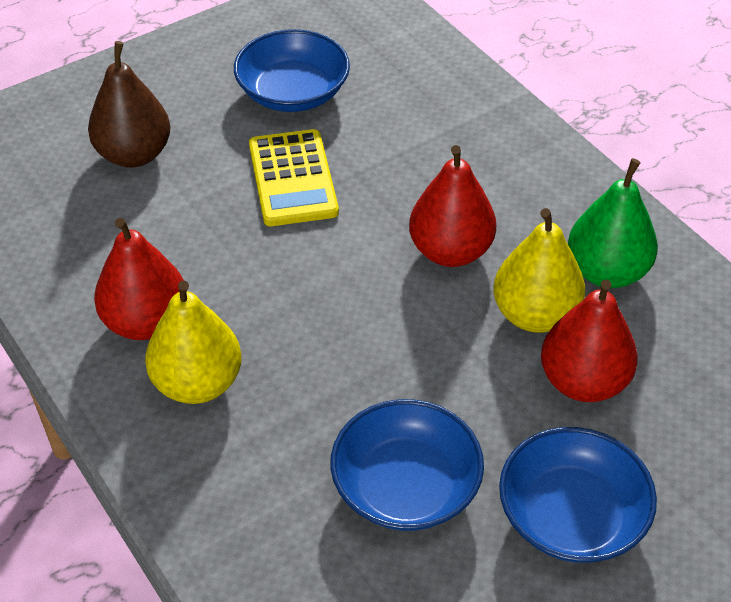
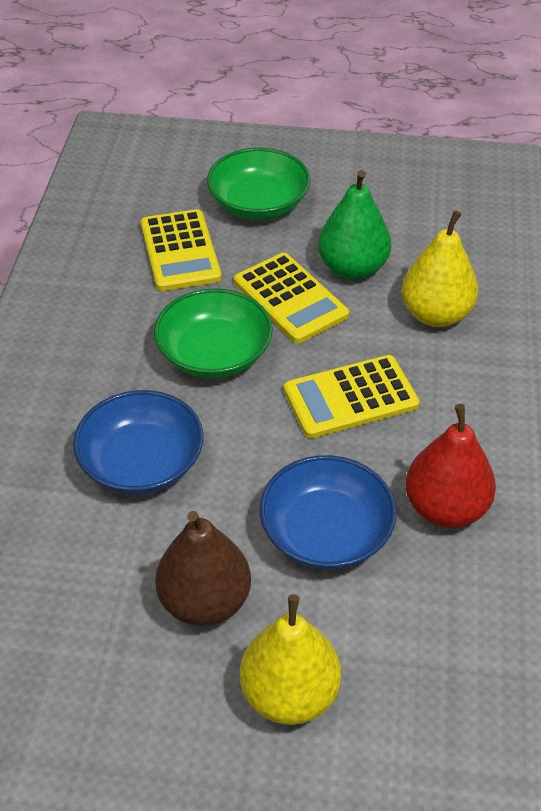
blue bowl: [234,29,350,112] [330,399,484,531] [499,427,657,563] = 3 -> [73,390,204,494] [260,455,397,569] = 2
green bowl: none = 0 -> [154,288,273,378] [207,148,311,220] = 2
red pear: [94,218,184,340] [409,145,496,267] [541,279,638,402] = 3 -> [405,404,496,528] = 1
yellow calculator: [249,129,339,226] = 1 -> [141,209,222,291] [234,253,349,343] [284,355,420,438] = 3

